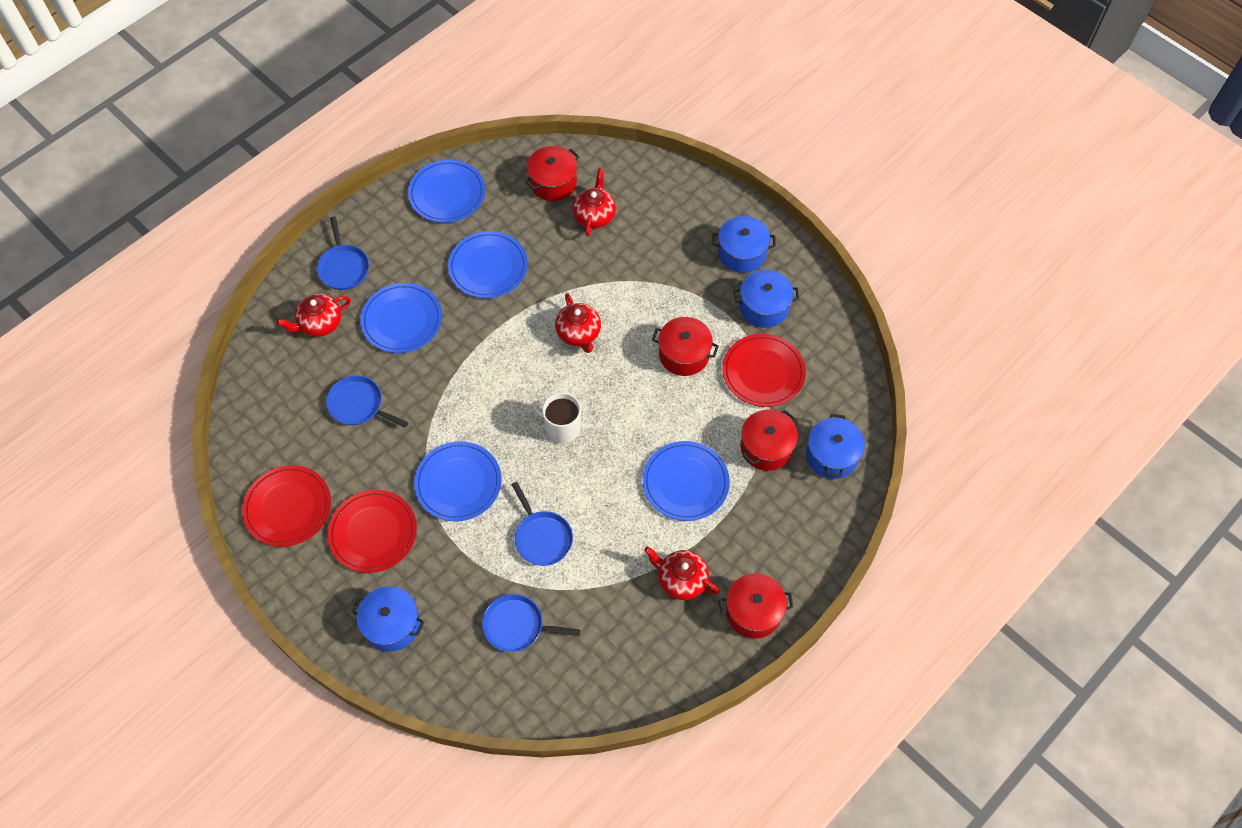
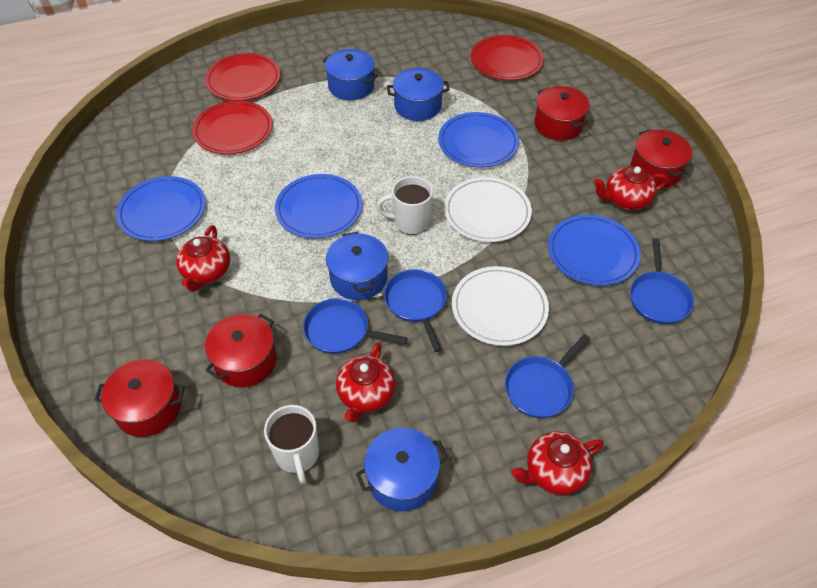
blue plate: [360,283,442,353] [408,160,485,223] [414,441,502,521] [448,231,528,298] [643,441,730,521] = 5 -> [116,176,206,241] [275,174,362,239] [438,112,519,168] [548,215,641,286] = 4
white mug: [532,392,581,444] = 1 -> [264,405,319,484] [377,176,433,235] = 2
white plate: none = 0 -> [444,177,532,242] [452,266,549,346] = 2

